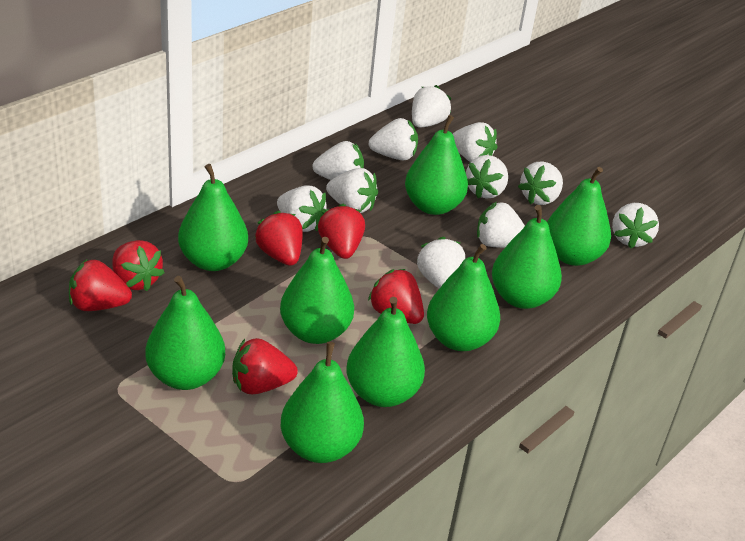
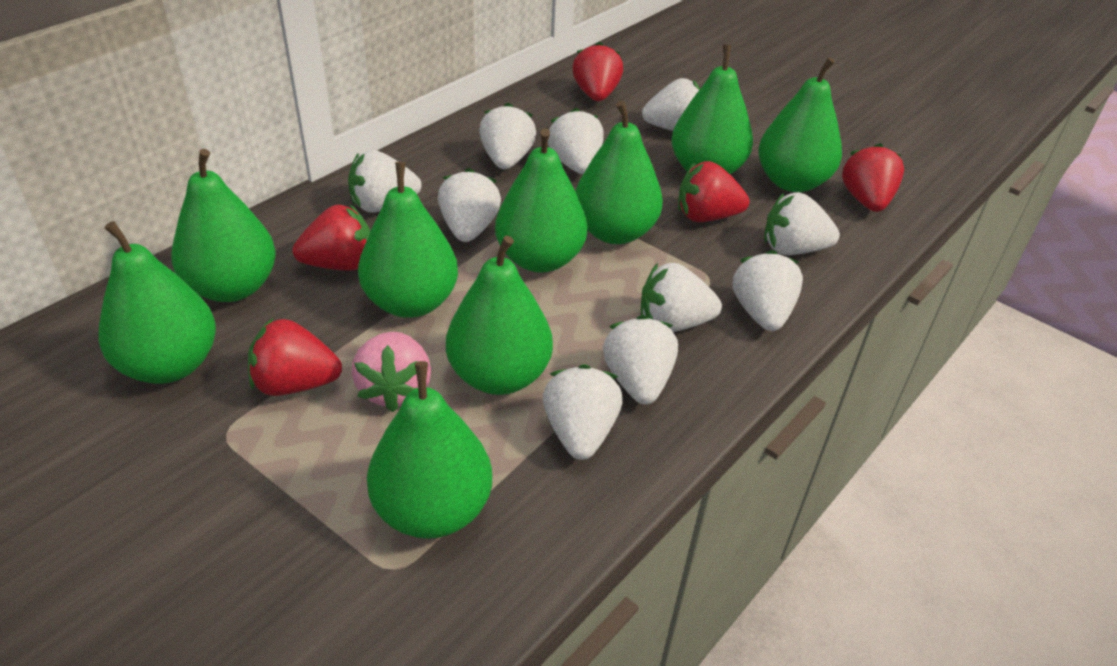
pink strawberry: none = 0 -> [352,332,431,412] = 1
red strawberry: [69,259,132,311] [112,240,164,291] [232,338,298,394] [255,211,303,266] [318,204,365,259] [368,269,424,324] = 6 -> [248,318,342,396] [292,205,370,271] [572,42,623,101] [678,161,750,222] [842,143,904,212] = 5
white strawberry: [277,185,327,232] [312,141,364,180] [326,168,378,213] [368,118,418,160] [412,85,451,128] [417,237,465,288] [453,122,497,162] [466,155,508,199] [477,202,525,248] [518,161,563,205] [612,203,659,249] = 11 -> [348,150,421,213] [438,168,501,242] [479,103,536,169] [543,364,622,460] [548,108,604,174] [603,315,678,404] [641,263,722,332] [642,78,700,131] [732,250,803,331] [764,192,840,255] = 10

